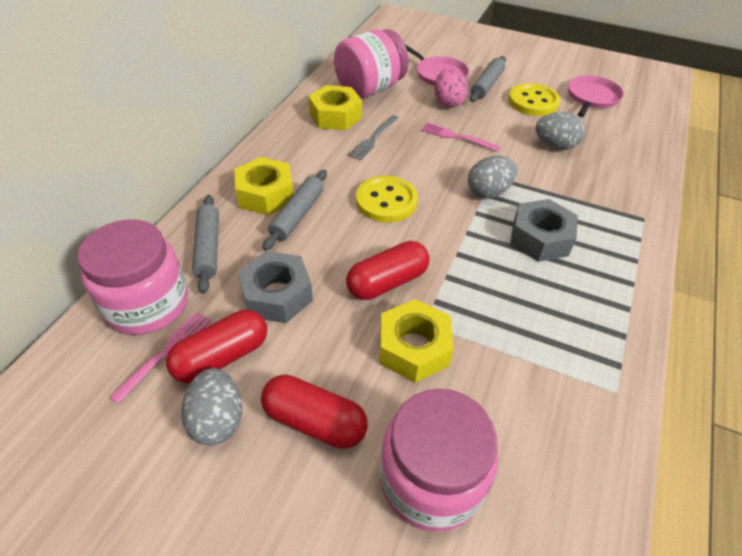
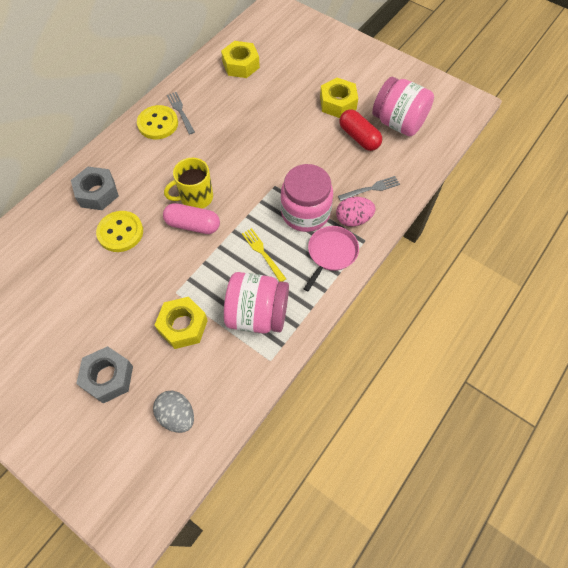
grey egg: [181,368,242,446] [468,156,518,198] [535,112,585,150] = 3 -> [153,391,194,433] = 1
grey fork: [348,115,399,160] = 1 -> [167,92,195,135] [338,176,400,201] = 2
grey rolling pin: [192,195,219,294] [263,170,327,251] [469,56,506,102] = 3 -> none = 0
pink capsule: none = 0 -> [163,203,220,234] = 1
pink fork: [109,311,211,404] [421,123,501,152] = 2 -> none = 0
pink pan: [405,45,469,86] [568,75,624,117] = 2 -> [304,226,359,291] = 1
red capsule: [166,310,267,383] [261,375,368,449] [346,241,430,300] = 3 -> [339,109,382,151] = 1
yellow fork: none = 0 -> [242,228,286,282] = 1
yellow mug: none = 0 -> [164,158,213,209] = 1

